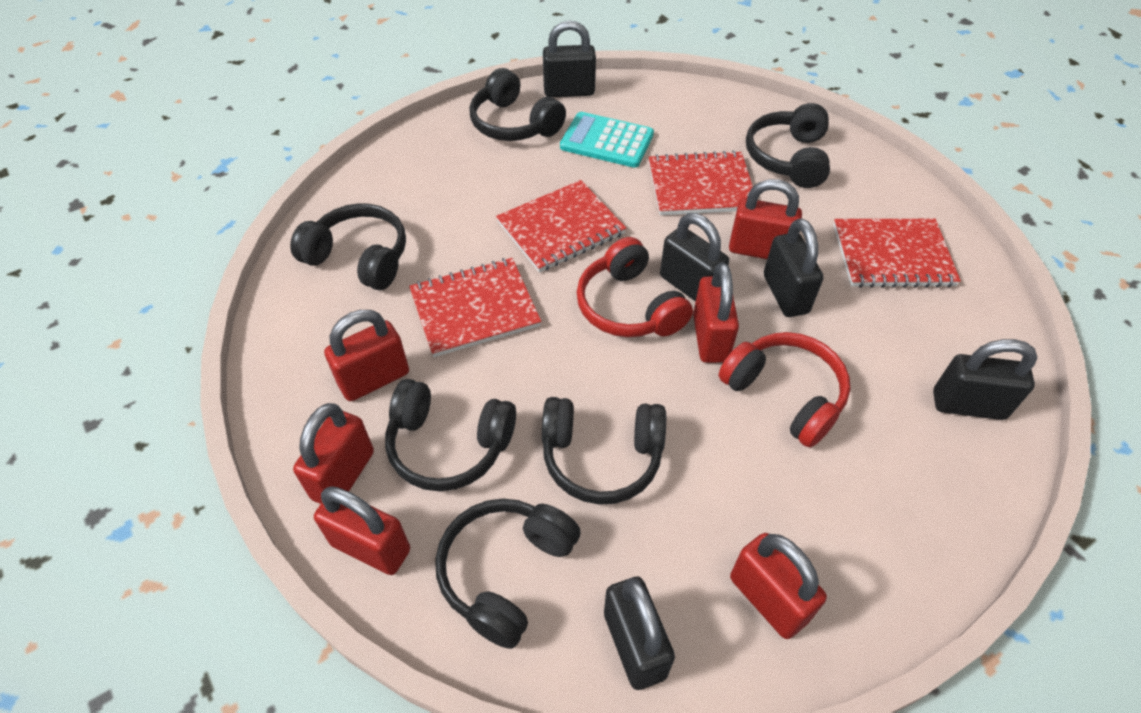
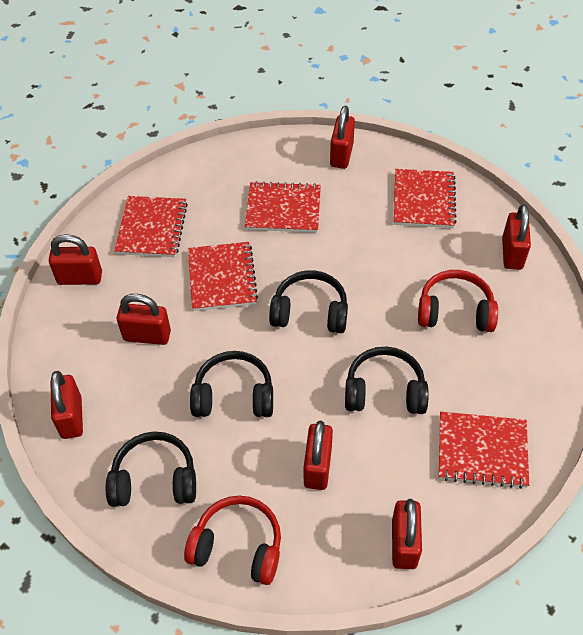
black headphones: [290,203,406,290] [385,379,516,491] [435,498,581,649] [469,68,566,141] [542,397,666,504] [746,103,830,188] = 6 -> [106,432,196,507] [190,351,273,417] [269,270,348,333] [345,347,429,414] = 4
black padlock: [543,21,596,97] [604,576,675,690] [660,213,729,302] [764,218,823,317] [933,339,1037,420] = 5 -> none = 0
red notebook: [409,258,541,357] [496,180,626,272] [649,150,753,215] [833,219,961,288] = 4 -> [114,196,188,257] [188,242,258,311] [245,181,321,233] [394,169,457,228] [439,412,529,489] = 5
red padlock: [293,403,374,504] [314,486,410,575] [324,310,409,401] [693,263,739,363] [729,179,802,259] [730,533,827,639] = 6 -> [49,234,102,285] [51,371,83,439] [117,294,171,345] [304,420,333,490] [330,106,355,169] [392,499,422,569] [502,204,531,270] = 7
turquoise calculator: [560,112,654,168] = 1 -> none = 0

